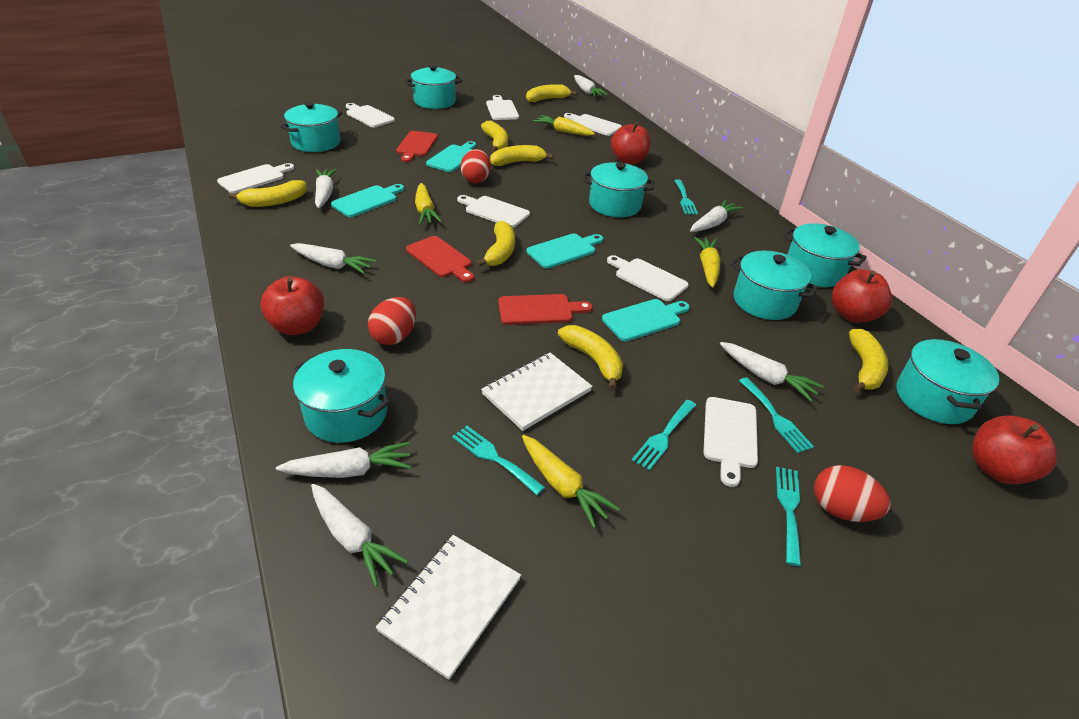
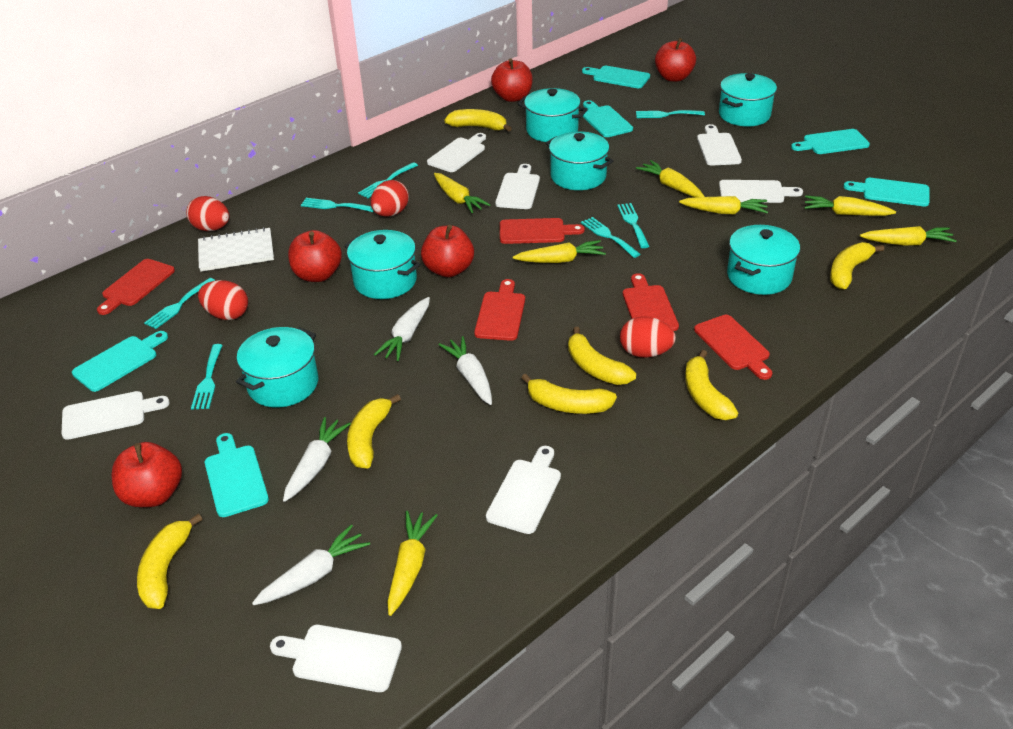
red apple: [260,276,324,335] [611,122,651,165] [832,269,892,323] [972,416,1057,484] = 4 -> [111,442,182,507] [288,230,342,282] [421,225,474,277] [491,58,533,102] [655,38,696,82] = 5
red cutting board: [396,131,438,162] [406,236,474,282] [498,294,593,325] = 3 -> [97,259,175,315] [474,279,525,341] [500,218,585,244] [623,273,679,331] [694,315,772,380] = 5
red egg: [368,297,416,345] [460,149,491,183] [814,465,891,522] = 3 -> [186,196,229,231] [198,280,248,320] [371,180,409,217] [620,316,676,358] = 4
turquoise cutting board: [331,184,404,217] [426,141,476,172] [526,234,603,268] [602,299,690,341] = 4 -> [72,331,168,392] [205,433,269,517] [582,66,650,88] [582,100,633,137] [791,129,870,154] [843,178,930,206] = 6
turquoise fork: [452,426,545,495] [632,400,696,471] [674,180,698,215] [739,378,814,453] [776,467,801,566] = 5 -> [144,278,216,329] [191,344,223,410] [301,198,374,212] [358,162,418,198] [581,217,641,258] [617,203,650,248] [636,110,705,118] = 7
turquoise pot: [280,102,342,152] [293,349,390,443] [405,65,462,109] [582,162,654,217] [730,251,819,320] [783,223,867,287] [896,338,999,424] = 7 -> [236,327,318,408] [344,230,421,299] [517,88,588,142] [546,131,613,190] [719,73,777,126] [727,225,800,295] = 6
white carrot: [276,442,411,478] [290,243,376,274] [311,484,408,587] [315,169,337,208] [574,75,608,97] [690,200,743,232] [720,342,824,402] = 7 -> [252,525,370,605] [283,417,351,502] [374,297,430,361] [438,336,492,405] = 4
white notebook: [376,535,521,680] [481,353,592,431] = 2 -> [198,227,274,272] = 1
yellow carrot: [415,183,442,225] [522,435,620,528] [533,115,595,136] [694,237,720,287] = 4 -> [387,511,438,616] [434,173,490,213] [513,240,606,263] [636,160,705,197] [679,196,768,214] [804,195,896,216] [860,226,957,246] = 7

